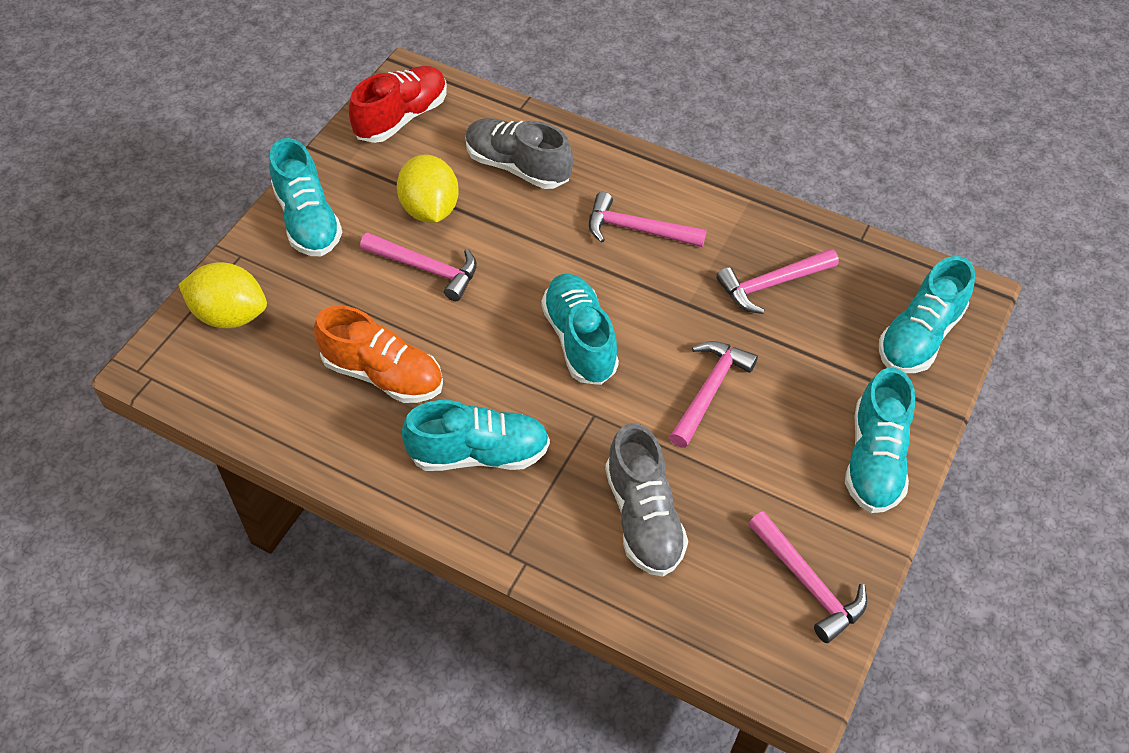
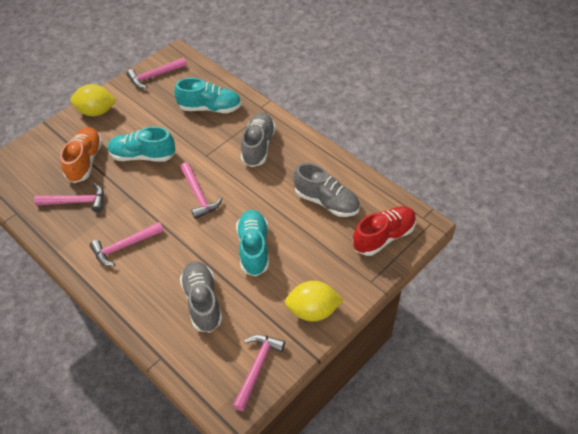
grey shoe: [465,118,573,189] [605,423,688,577] = 2 -> [180,261,222,333] [241,113,276,167] [293,163,360,217] = 3
turquoise shoe: [269,138,342,256] [401,400,550,471] [541,274,619,385] [845,368,915,513] [879,256,975,373] = 5 -> [108,126,175,162] [174,78,242,113] [236,210,269,276] = 3

